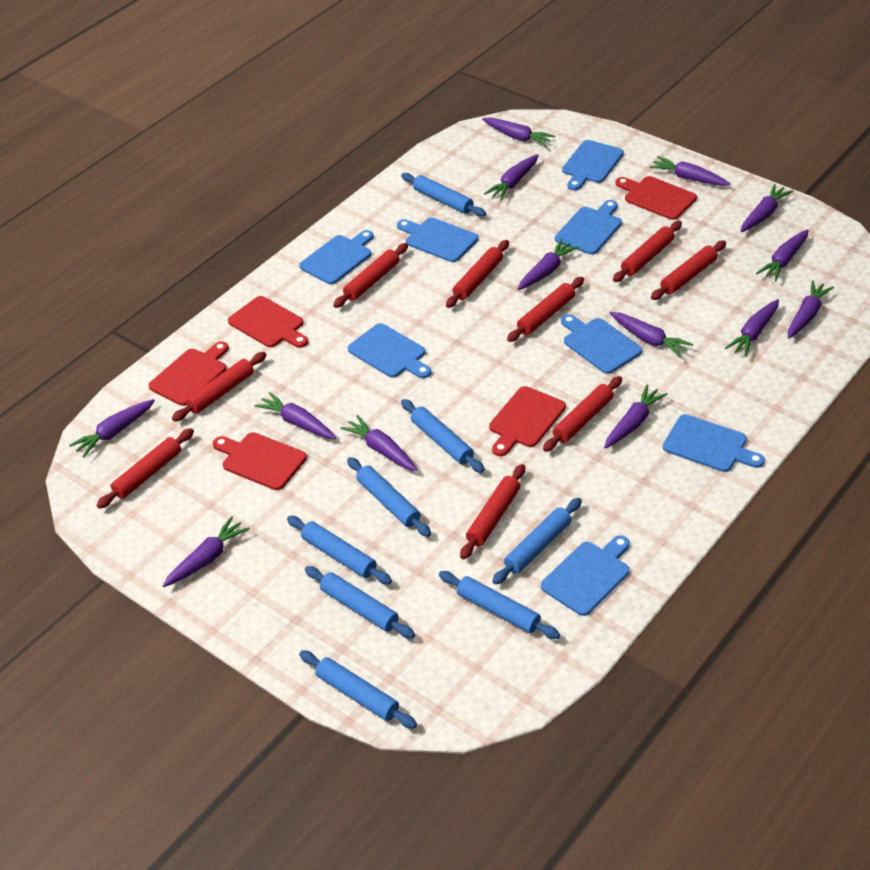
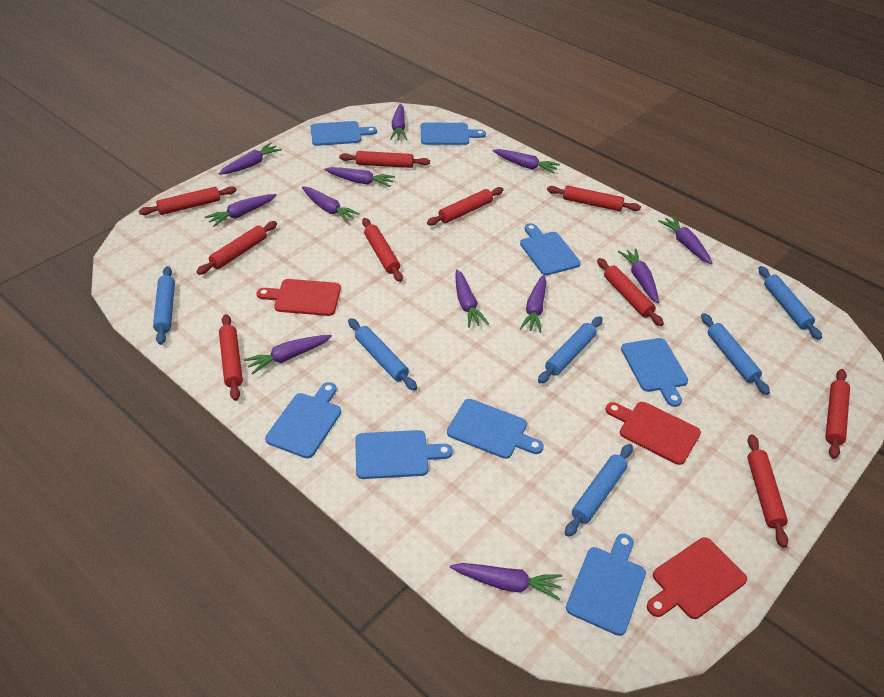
blue rolling pin: [287,516,392,584] [299,650,417,729] [305,566,415,639] [347,457,431,537] [401,173,486,217] [401,399,484,473] [439,571,560,639] [492,498,582,585] = 8 -> [153,266,175,345] [348,318,417,391] [538,316,603,384] [565,444,633,537] [701,313,770,395] [758,266,822,340] = 6
purple carrot: [69,399,155,457] [163,516,250,587] [254,392,336,439] [340,415,418,471] [482,117,555,147] [484,154,539,201] [517,239,579,290] [604,384,668,449] [610,312,693,358] [650,156,731,186] [725,299,779,357] [741,184,793,232] [756,229,809,281] [788,280,834,339] = 14 -> [205,194,276,227] [219,143,282,175] [244,335,332,375] [302,186,360,223] [324,167,395,187] [390,104,407,140] [450,563,562,600] [455,269,489,328] [493,149,560,174] [520,275,546,333] [618,248,659,303] [658,216,713,264] = 12
red cutting board: [149,341,229,406] [213,432,307,490] [228,296,308,348] [489,386,566,456] [616,176,697,220] = 5 -> [257,279,341,316] [605,402,701,465] [647,537,747,619] = 3
red rolling pin: [97,428,194,509] [172,352,266,422] [333,243,408,308] [446,240,509,308] [460,464,525,560] [507,277,584,342] [543,376,622,452] [613,221,682,282] [651,240,726,300] = 9 -> [139,186,237,215] [197,221,277,275] [219,314,243,401] [339,151,430,168] [362,218,403,282] [427,187,503,226] [547,185,641,211] [597,258,664,326] [747,434,788,548] [825,369,850,459] = 10

